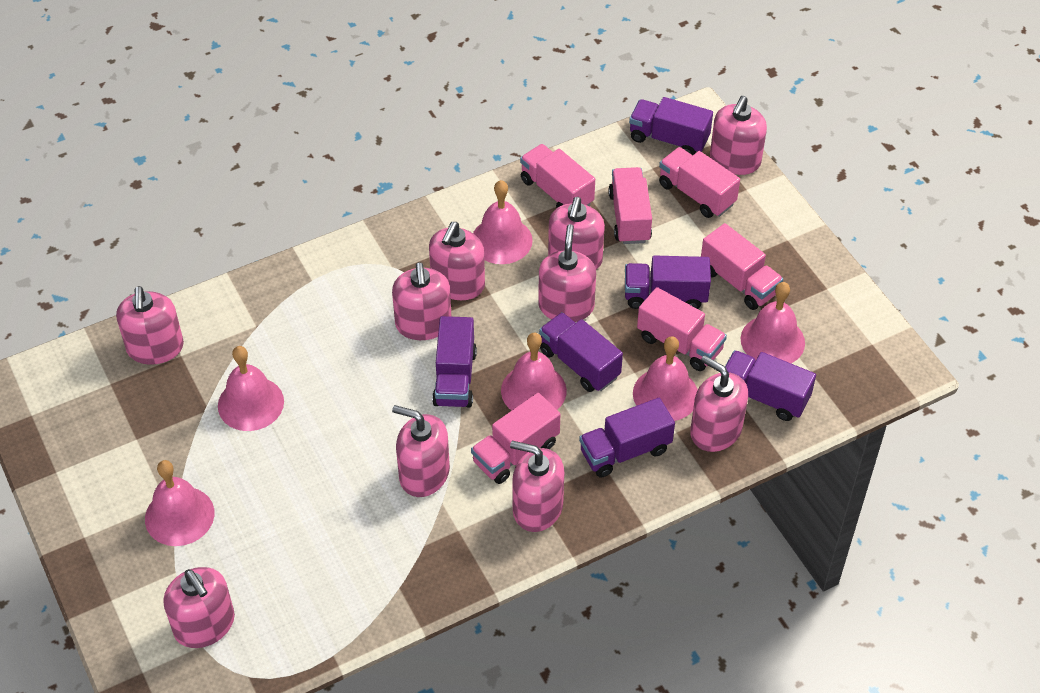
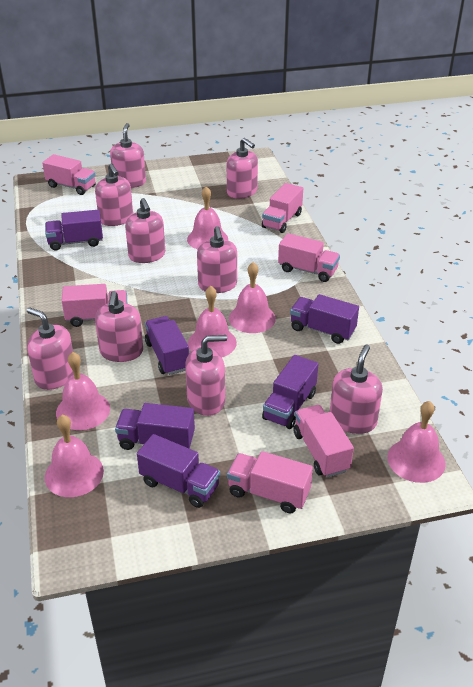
pink soap dispenser: [116,286,184,365] [164,567,235,648] [392,262,452,340] [392,405,450,497] [429,222,485,300] [510,441,565,532] [538,224,596,322] [548,197,605,270] [690,355,748,452] [710,96,767,175] = 10 -> [27,307,74,390] [95,164,133,226] [95,291,143,362] [110,123,146,188] [125,198,165,263] [185,335,227,416] [197,226,237,293] [227,138,258,199] [330,344,383,434] = 9

